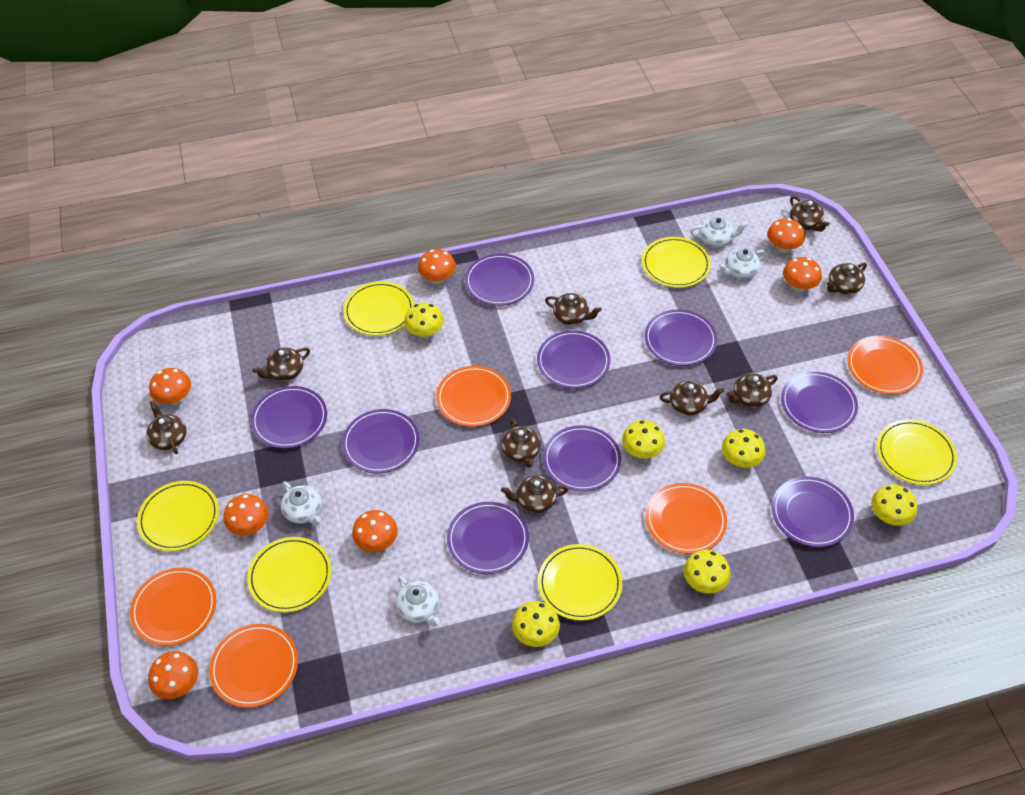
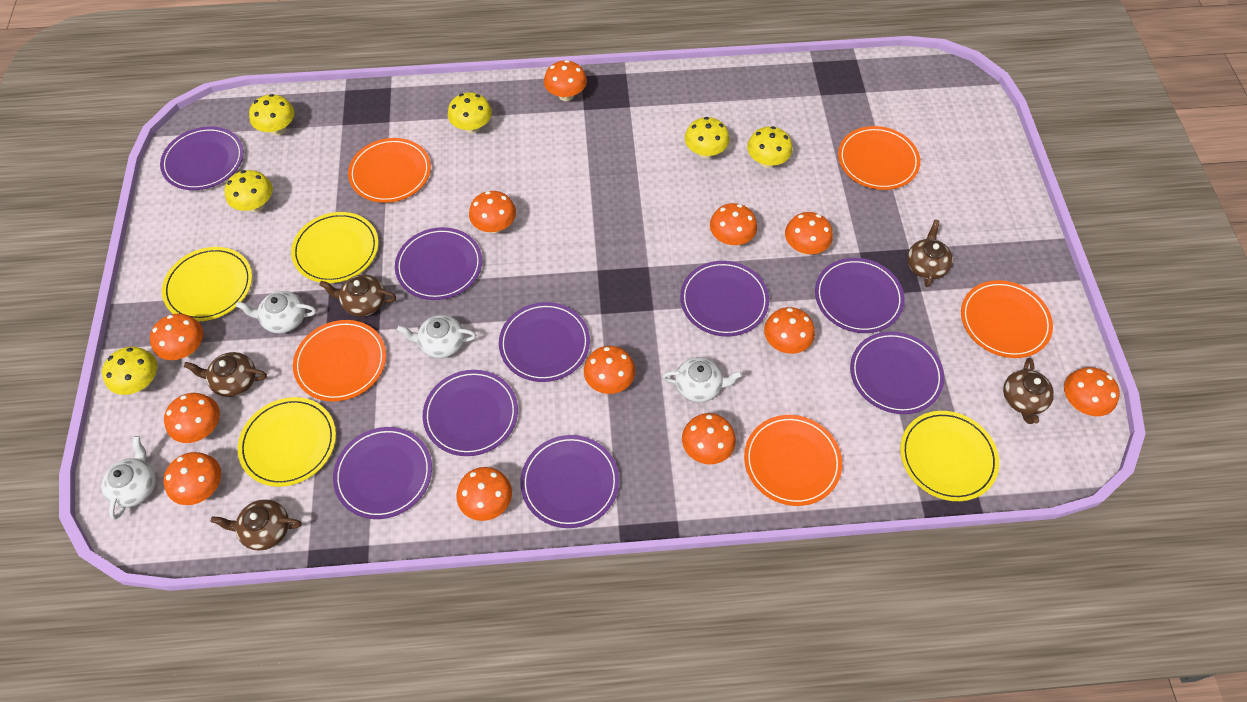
brown teapot: [146,400,186,454] [252,347,310,381] [501,418,541,468] [501,475,568,513] [545,293,602,325] [660,381,724,415] [726,373,778,408] [790,196,830,232] [827,263,867,294] = 9 -> [184,352,267,397] [211,499,302,551] [319,275,396,316] [907,219,953,287] [1003,358,1054,424] = 5
orange mushroom: [148,651,198,699] [149,368,191,405] [223,494,269,535] [352,510,398,552] [418,249,456,284] [767,218,805,253] [783,257,822,292] = 7 -> [150,313,203,360] [163,452,221,505] [164,393,220,443] [457,467,512,521] [469,191,516,233] [544,60,587,101] [584,346,635,394] [682,413,736,464] [710,203,757,246] [764,307,815,354] [785,212,833,255] [1064,367,1120,416] = 12
yellow plate: [137,481,219,551] [247,537,331,612] [343,281,414,336] [538,544,622,621] [642,237,711,288] [877,419,957,485] = 6 -> [162,247,252,321] [238,397,336,487] [291,212,379,283] [900,411,999,501] = 4

